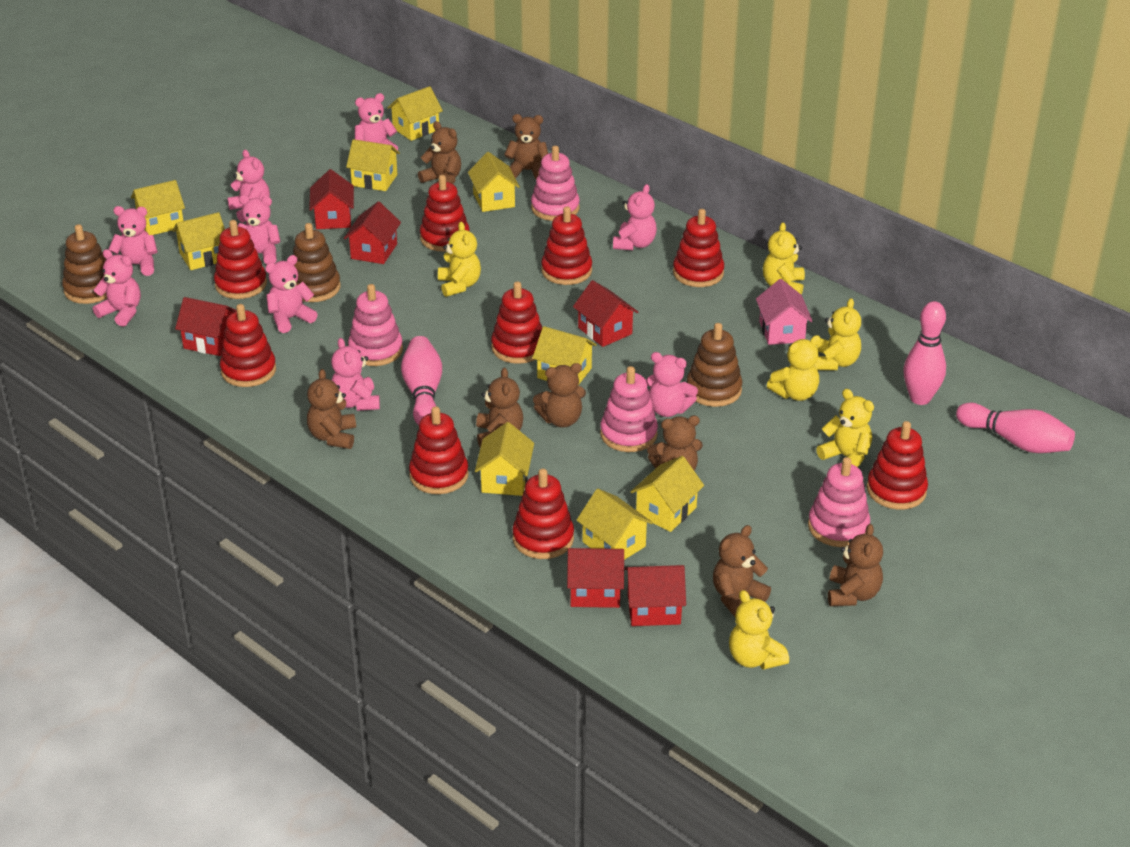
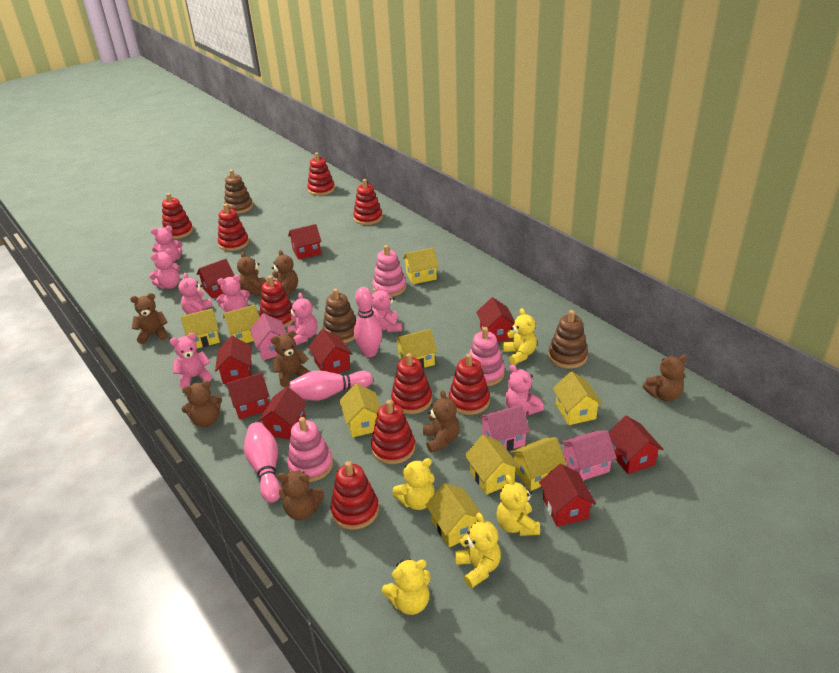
pink house: [756,279,813,345] = 1 -> [250,313,287,360] [479,405,530,451] [560,430,617,480] = 3
pink stacking toy: [348,284,403,366] [531,146,580,221] [600,366,658,452] [808,457,870,547] = 4 -> [287,417,333,482] [372,245,406,297] [469,327,505,386] = 3
pink teddy bear: [93,249,141,327] [108,206,158,276] [227,150,270,223] [237,195,281,264] [265,255,318,333] [331,338,380,411] [355,93,398,150] [613,184,657,250] [646,352,698,417] = 9 -> [149,249,180,289] [151,226,183,262] [170,333,212,388] [178,273,212,315] [216,275,250,313] [288,293,317,345] [372,285,402,332] [505,365,544,415] = 8
red house: [175,297,237,356] [309,169,354,229] [344,201,401,264] [567,548,624,608] [573,280,638,347] [625,565,686,626] = 6 -> [197,259,235,298] [215,336,252,384] [226,373,270,419] [258,387,307,440] [288,224,322,260] [308,329,352,374] [476,297,515,342] [539,464,596,527] [609,416,663,474] = 9
yellow teddy bear: [438,222,481,297] [729,590,789,670] [763,222,805,295] [767,335,821,401] [816,389,874,467] [817,298,861,370] = 6 -> [382,559,431,615] [392,458,435,510] [455,513,501,588] [496,475,540,536] [502,308,537,365] = 5

